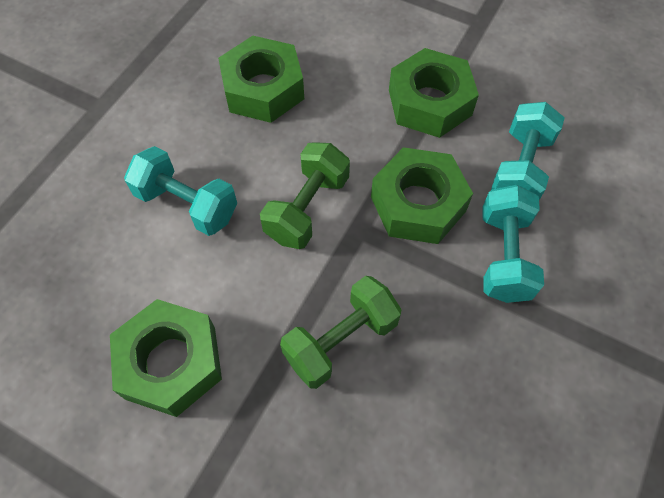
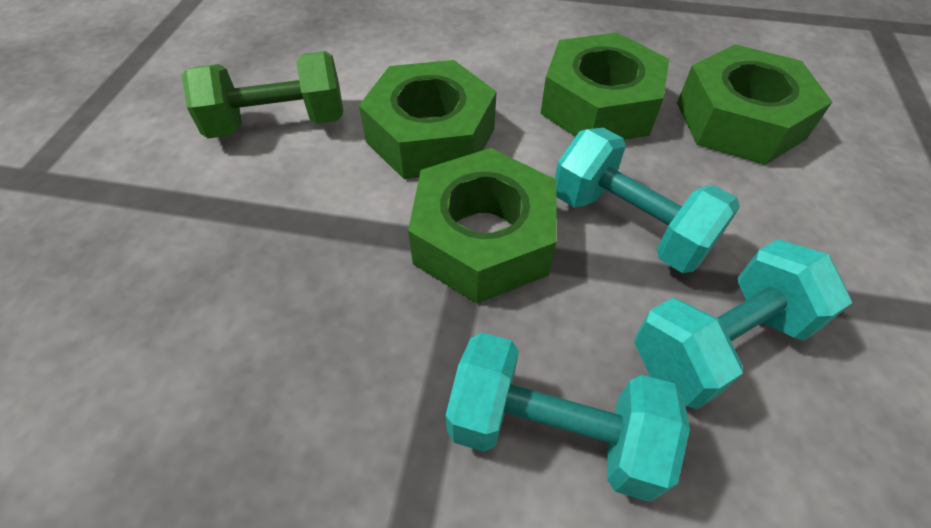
green dumbbell: [260,142,350,249] [280,276,402,389] = 2 -> [182,51,344,139] = 1

